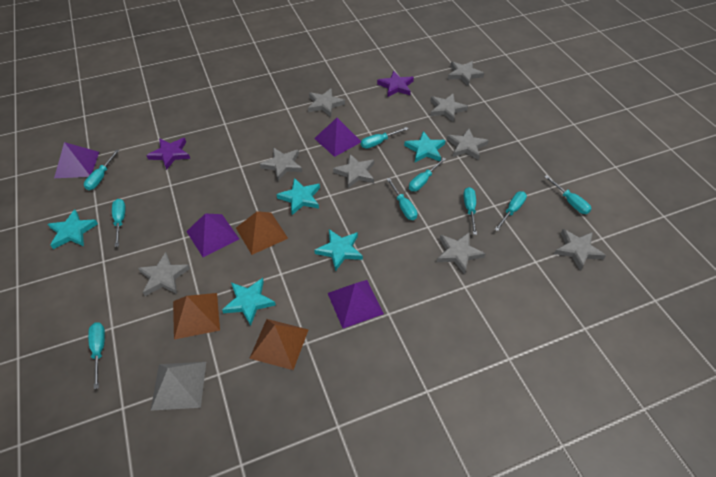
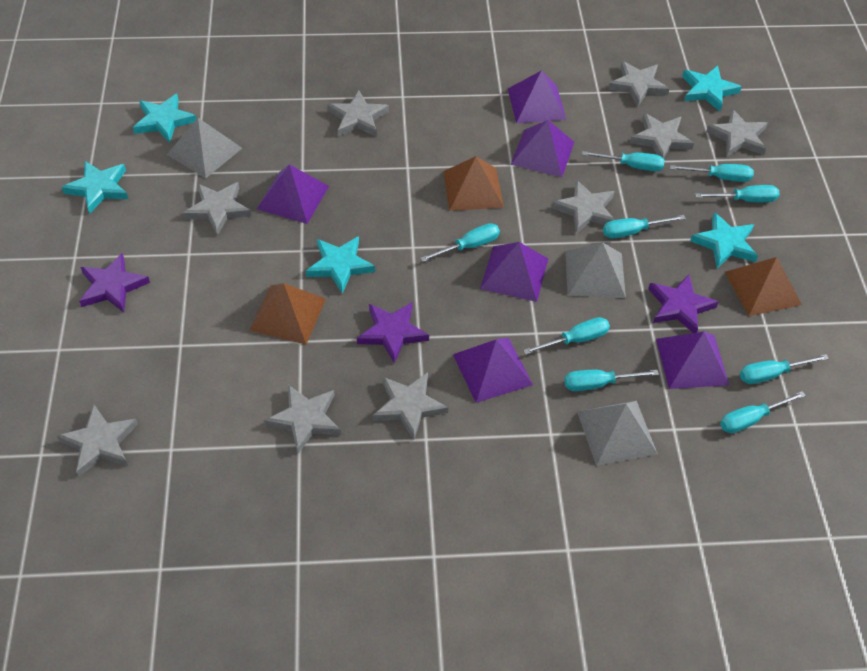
grey pyramid: [151,362,206,411] = 1 -> [167,118,242,178] [565,242,626,298] [577,401,658,466] = 3
purple pyramid: [54,142,99,178] [186,214,239,257] [314,118,361,157] [328,280,384,328] = 4 -> [257,164,329,224] [453,338,533,403] [480,242,548,302] [508,70,567,123] [511,120,574,177] [656,332,729,389] = 6
purple star: [146,138,190,170] [377,71,414,97] = 2 -> [79,253,150,313] [357,302,429,364] [648,274,719,333] = 3

